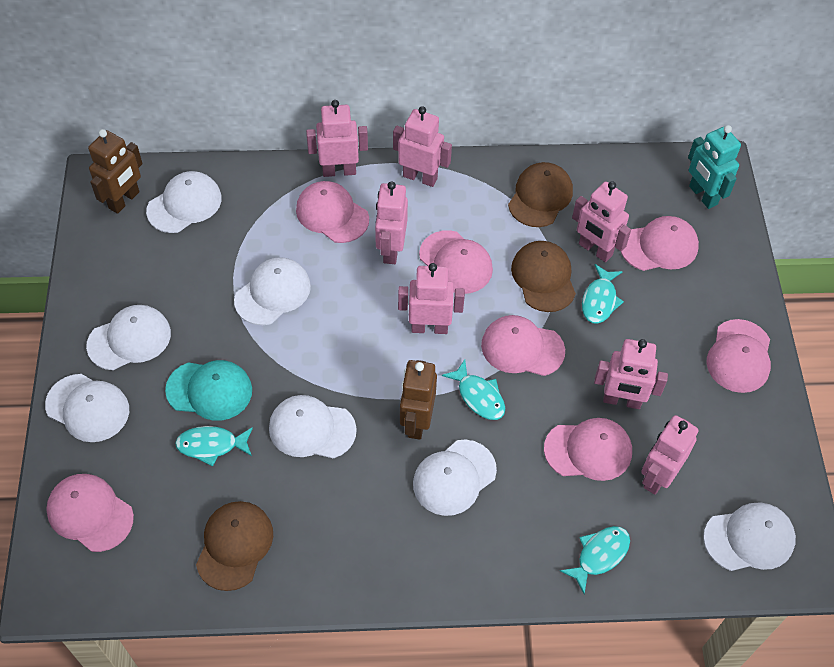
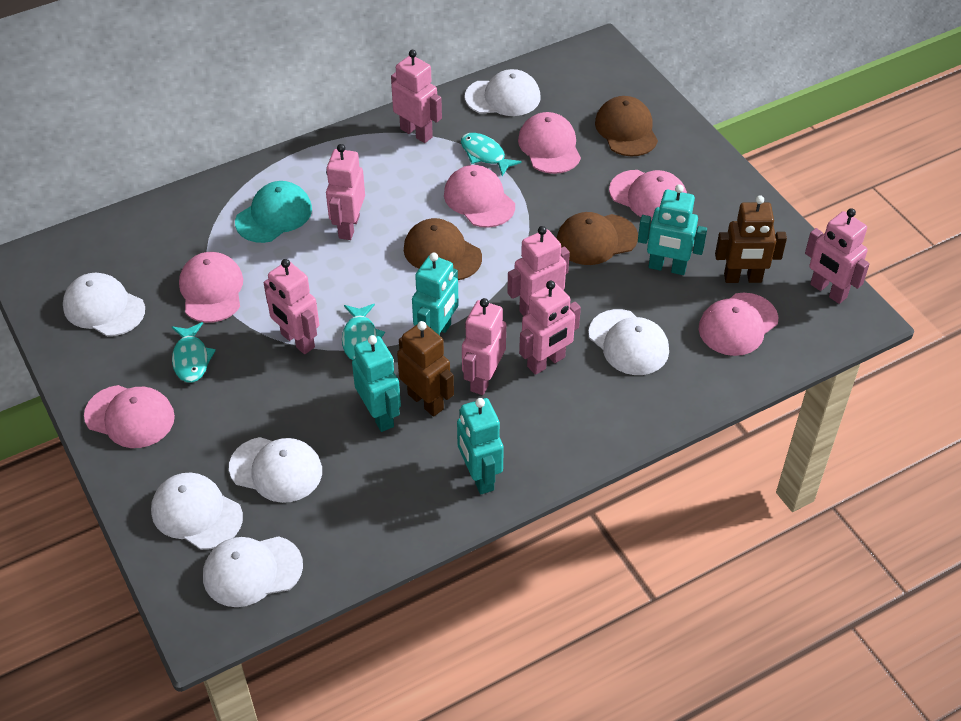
pink cap: [46,474,134,552] [296,181,369,243] [419,230,493,294] [481,315,565,376] [544,418,632,481] [621,216,699,271] [707,319,771,393] = 7 -> [84,385,175,448] [179,252,243,323] [444,165,515,228] [518,112,581,174] [609,170,687,221] [699,293,778,356] = 6
turquoise fish: [175,426,253,466] [442,360,505,420] [560,526,630,594] [582,264,624,324] = 4 -> [172,322,216,383] [342,304,385,360] [461,133,522,176] = 3
turquoise robot: [688,125,741,209] = 1 -> [352,335,401,432] [412,252,459,335] [457,398,504,494] [638,184,707,275] = 4
white cap: [45,374,129,442] [86,305,171,370] [146,171,222,233] [234,257,311,325] [269,395,357,459] [413,440,497,516] [703,503,796,571] = 7 -> [63,273,145,336] [151,473,243,550] [203,536,303,607] [229,437,322,503] [465,69,541,116] [588,309,669,375] = 6

